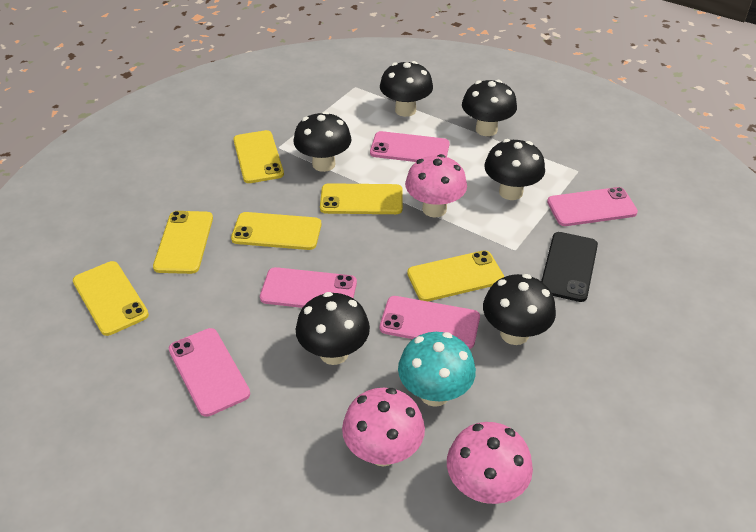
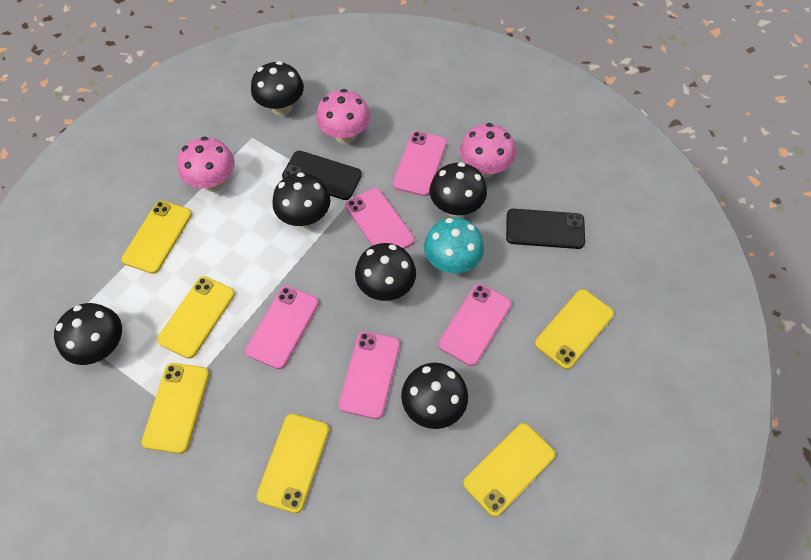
black phone: [541,232,598,302] = 1 -> [282,151,362,200] [506,209,585,249] = 2

